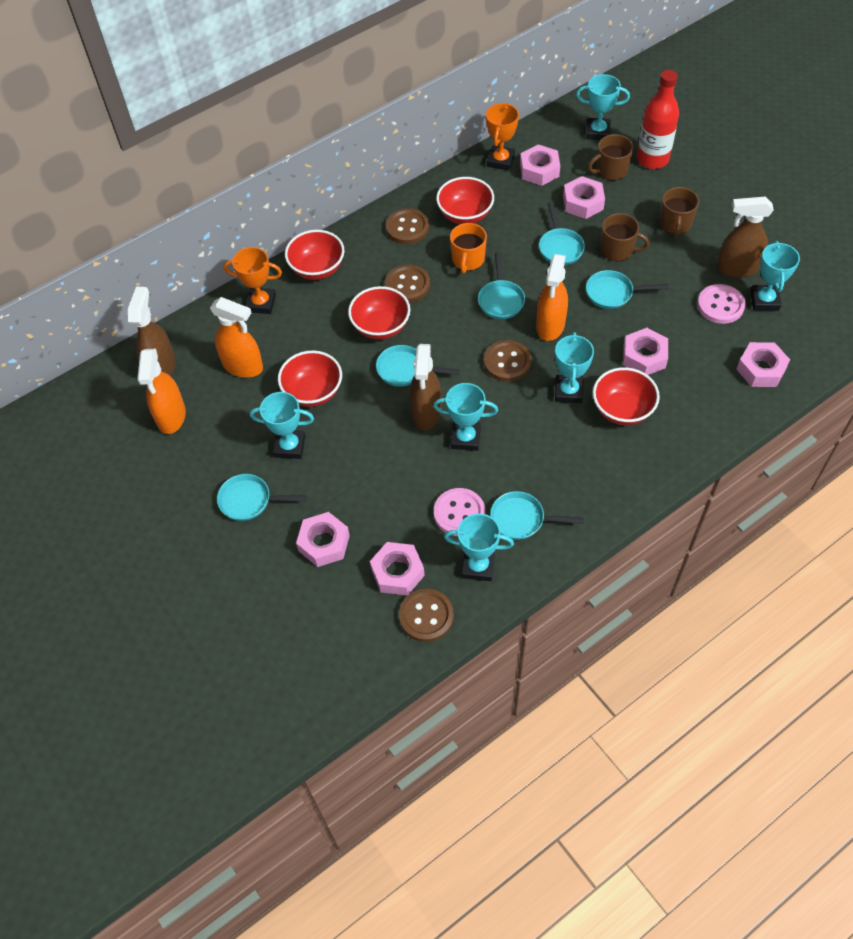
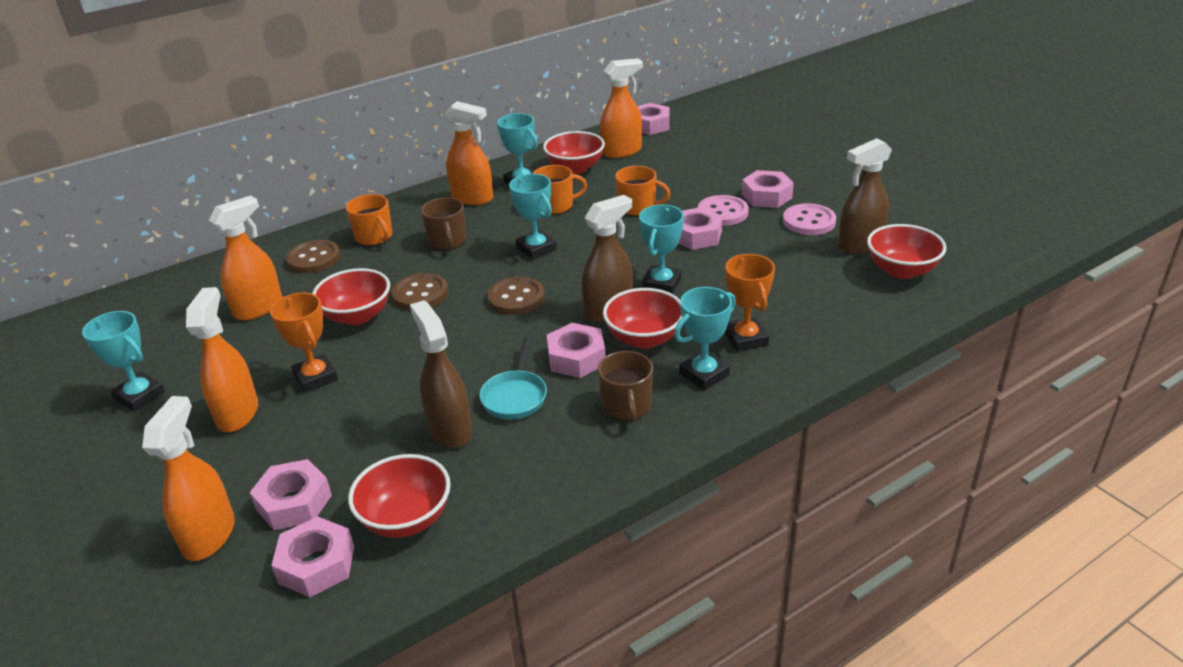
brown button: [385,264,430,303] [386,208,429,244] [399,589,454,642] [484,340,531,382] = 4 -> [286,240,340,273] [391,273,448,310] [487,277,545,315] = 3
brown mug: [588,134,634,181] [601,213,650,261] [659,187,699,237] = 3 -> [421,197,466,250] [598,351,653,423] = 2
orange mug: [450,223,487,273] = 1 -> [346,194,392,246] [532,165,587,215] [615,166,671,216] = 3
orange spray bottle: [137,349,186,434] [210,297,263,378] [536,254,568,341] = 3 -> [142,396,235,561] [186,287,258,432] [209,196,282,320] [445,101,493,205] [600,58,643,158] = 5
red bottle: [637,70,679,169] = 1 -> none = 0
turquoise pan: [217,474,307,521] [376,345,460,387] [478,252,525,319] [490,491,584,540] [539,202,585,265] [586,270,669,309] = 6 -> [479,337,547,420] = 1
turquoise trophy: [250,392,314,459] [433,383,498,451] [444,514,514,581] [555,332,594,403] [576,74,630,140] [751,241,800,311] = 6 -> [82,311,165,411] [497,113,538,185] [509,174,557,260] [639,205,684,294] [674,287,736,390] = 5

